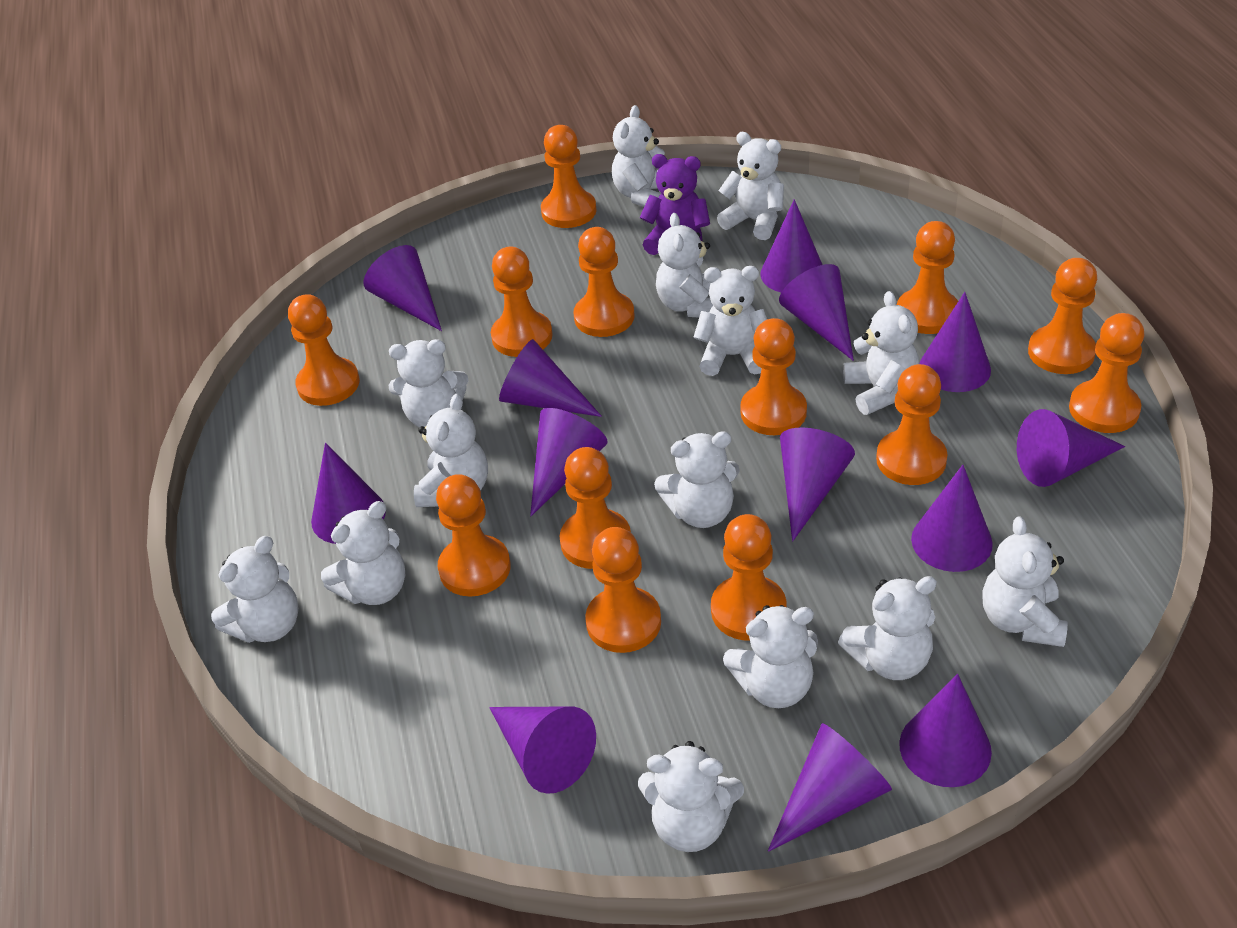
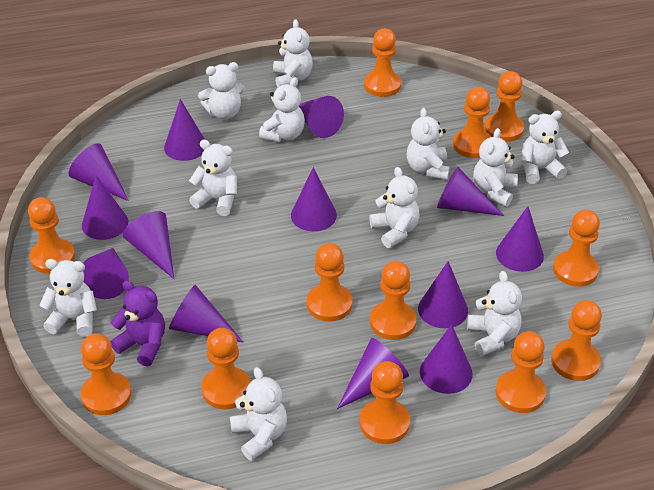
orange pawn: [288,294,360,406] [436,474,511,597] [491,247,553,357] [541,125,597,228] [559,447,631,569] [574,227,634,337] [585,527,661,653] [711,514,787,641] [740,318,807,435] [876,364,948,485] [897,221,958,334] [1028,258,1097,374] [1069,313,1144,433] = 13 -> [28,197,75,274] [81,333,131,415] [201,328,251,410] [307,243,352,322] [359,361,410,444] [364,29,401,97] [370,261,417,340] [453,87,491,158] [484,71,524,142] [495,331,546,413] [551,300,602,381] [553,210,600,287] = 12
white teddy bear: [211,536,299,643] [321,501,406,605] [388,339,468,427] [414,394,488,507] [612,105,665,207] [638,741,744,852] [654,431,740,528] [656,213,713,317] [693,266,767,376] [717,132,784,240] [723,605,818,708] [838,576,937,680] [843,291,919,415] [982,516,1068,647] = 14 -> [39,259,97,337] [189,140,237,216] [198,62,245,120] [230,367,287,461] [259,78,305,142] [273,19,313,87] [369,167,420,248] [407,108,450,180] [467,271,522,356] [473,128,518,206] [521,111,569,184] = 11

